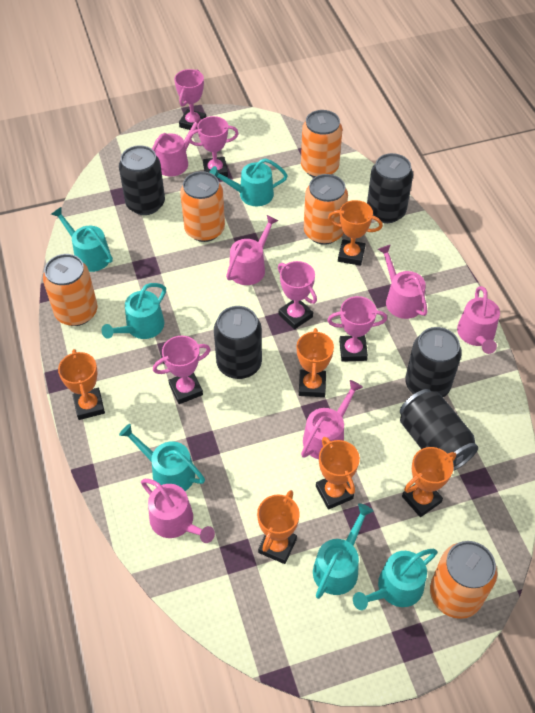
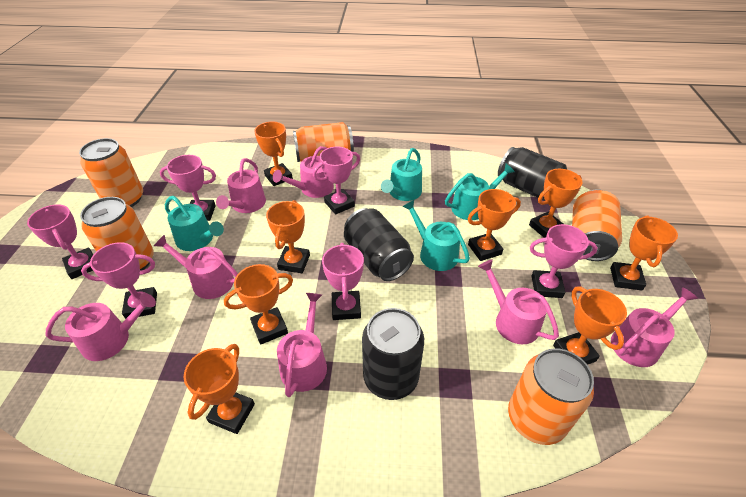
black can: [119,145,165,215] [214,306,262,379] [367,153,413,223] [400,389,478,471] [405,327,462,397] = 5 -> [344,208,414,281] [362,308,424,400] [498,147,567,201] = 3
orange trophy: [58,349,105,420] [257,490,300,564] [297,328,334,397] [316,437,360,510] [328,200,383,266] [402,447,456,517] = 6 -> [184,344,255,434] [224,264,293,345] [254,122,293,186] [266,200,310,273] [468,189,521,261] [529,169,582,238] [553,287,627,365] [610,215,678,290] = 8
pink trophy: [153,336,211,404] [174,69,206,130] [188,116,239,178] [278,261,317,329] [327,296,387,362] = 5 -> [27,204,93,279] [81,242,157,319] [160,155,216,221] [313,147,360,214] [322,243,364,320] [530,224,598,298] = 6
pink watering can: [141,479,215,543] [152,115,202,176] [226,215,279,285] [301,380,363,459] [378,245,428,319] [457,286,500,354] = 6 -> [46,293,156,361] [154,235,238,299] [216,158,266,213] [273,146,334,198] [277,293,327,397] [478,260,559,344] [611,287,698,367] = 7
turquoise watering can: [51,207,113,272] [102,283,166,339] [119,424,205,491] [209,158,288,206] [313,503,373,599] [353,549,438,610] = 6 -> [165,196,224,251] [381,148,422,201] [402,200,470,271] [445,164,515,220] = 4

